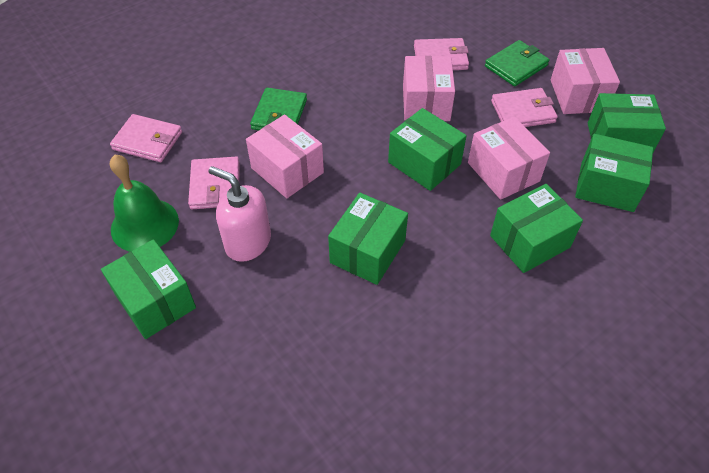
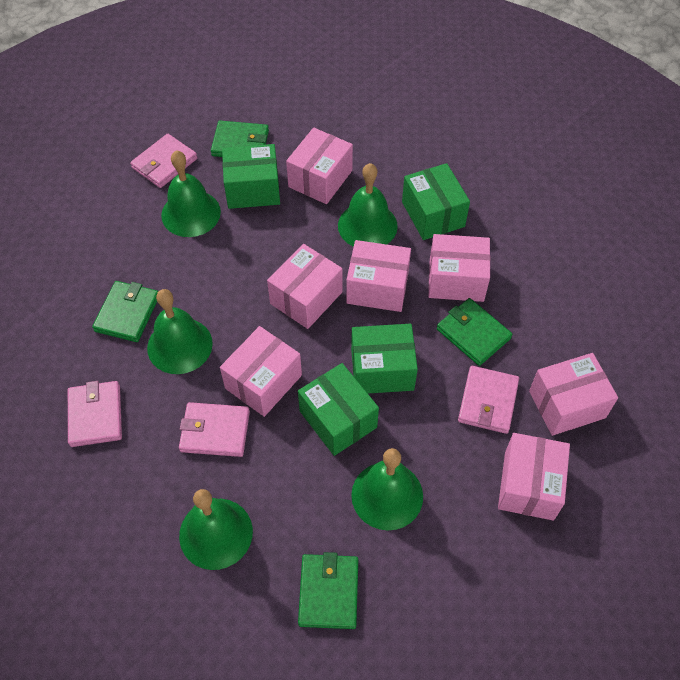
green bell: [110,155,179,252] = 1 -> [147,289,213,374] [161,150,221,237] [179,489,253,570] [338,163,398,247] [351,448,423,530] = 5
green box: [101,239,196,339] [328,192,408,285] [388,108,467,191] [490,184,583,273] [575,134,653,212] [588,93,666,152] = 6 -> [222,144,280,209] [298,363,379,456] [351,324,418,394] [402,163,470,240] = 4
green wallet: [250,88,307,130] [485,40,550,86] = 2 -> [92,281,158,342] [211,121,269,157] [298,552,358,629] [437,298,513,366] = 4
pink box: [246,115,324,198] [403,56,455,121] [468,117,550,200] [551,48,620,114] = 4 -> [220,326,302,417] [267,244,343,329] [286,128,353,204] [346,240,411,312] [428,234,490,302] [498,433,570,521] [529,353,618,436] = 7
pink soap dispenser: [208,166,271,262] = 1 -> none = 0

